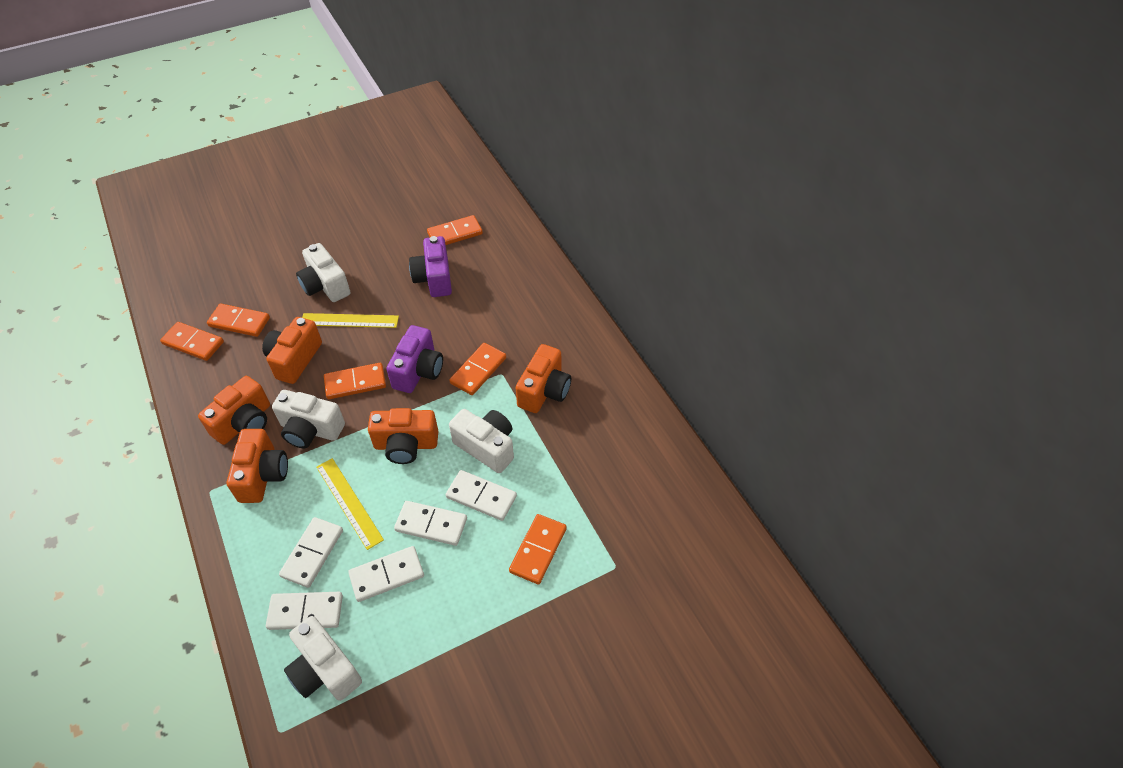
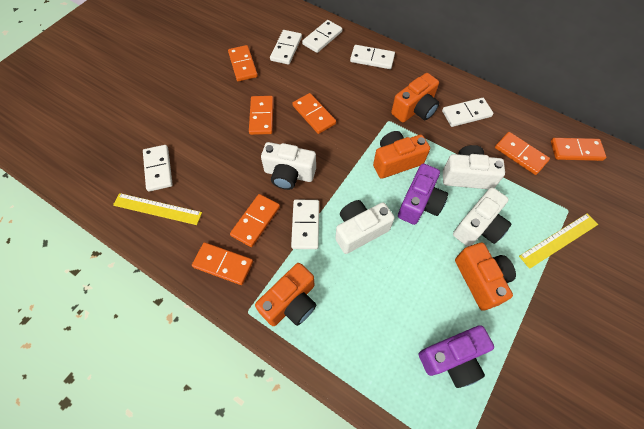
orange camera: [198,376,270,445] [227,429,288,503] [262,317,322,384] [368,408,438,464] [516,344,571,413] = 5 -> [255,263,316,326] [373,131,430,179] [391,73,439,122] [455,243,516,311] = 4
orange domino: [160,322,224,361] [207,304,270,337] [324,363,386,399] [427,215,483,245] [450,343,506,395] [509,514,567,585] = 6 -> [192,242,253,285] [228,45,258,81] [230,194,280,247] [249,96,274,135] [292,93,336,134] [495,132,550,175] [551,138,606,161] = 7
white domino: [266,592,343,630] [279,517,343,588] [348,546,424,602] [394,501,467,546] [446,470,517,521] = 5 -> [143,145,173,192] [270,30,302,65] [291,200,319,249] [302,20,342,53] [350,45,395,69] [442,98,494,127] = 6

